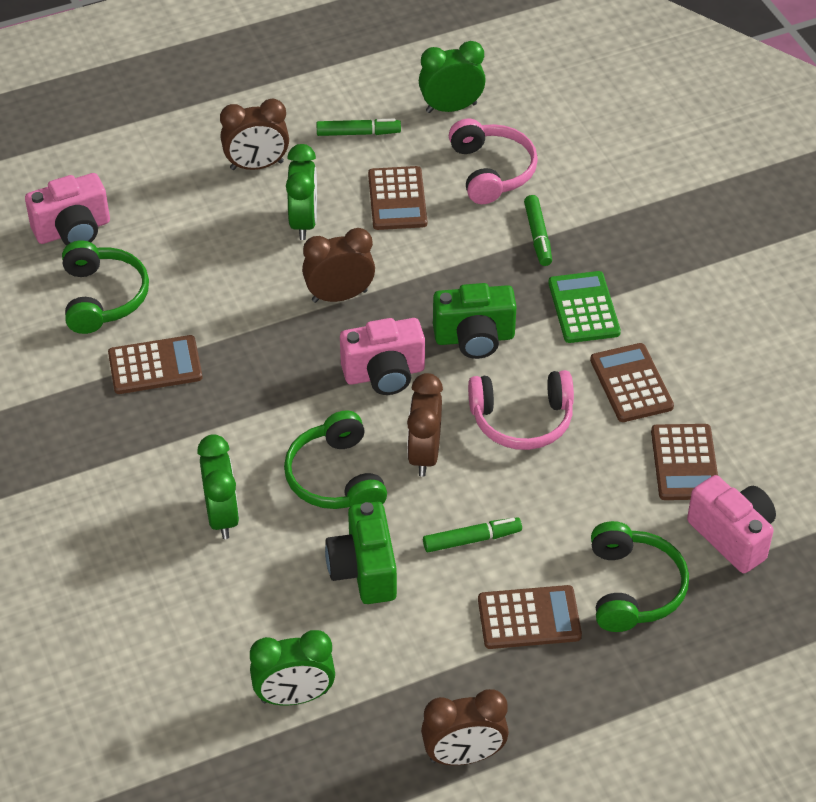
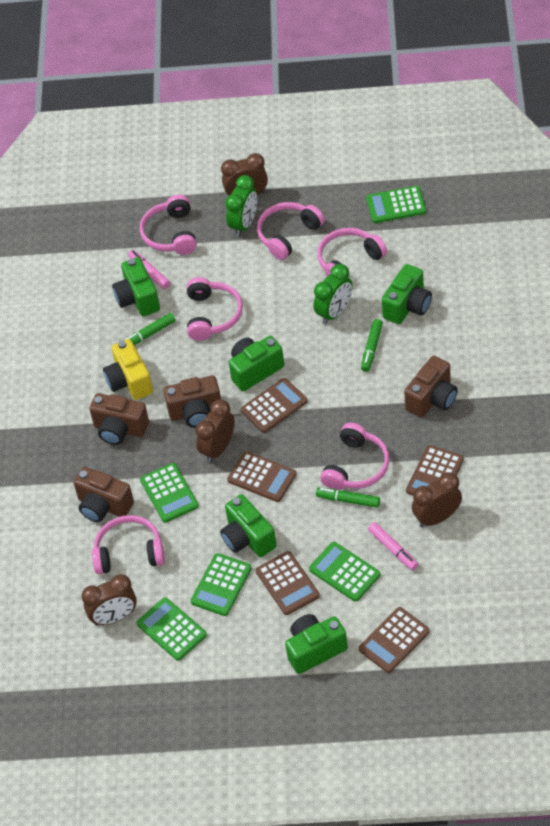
brown camera: none = 0 -> [73,467,134,522] [89,393,149,445] [163,375,221,428] [404,356,458,418] = 4
green calculator: [548,271,621,343] = 1 -> [136,597,207,661] [140,463,199,523] [190,553,252,616] [309,542,380,602] [366,186,426,223] = 5
green camera: [325,502,397,604] [433,283,517,359] = 2 -> [112,257,160,316] [220,494,277,557] [229,336,284,391] [285,614,348,674] [382,264,432,324] = 5
green clock: [197,434,239,539] [250,630,335,705] [286,144,317,240] [419,41,486,113] = 4 -> [225,175,257,237] [314,264,353,324] = 2
green headphones: [62,240,149,334] [284,410,387,509] [591,521,689,632] = 3 -> none = 0
pink camera: [25,173,110,245] [340,318,425,395] [687,475,776,573] = 3 -> none = 0
pink headphones: [449,118,538,204] [468,370,574,450] = 2 -> [92,515,165,574] [140,195,197,255] [187,277,243,341] [257,202,325,260] [318,228,387,276] [320,423,389,490] = 6
pink marker: none = 0 -> [128,250,170,289] [368,522,418,570] = 2
yellow camera: none = 0 -> [103,339,153,400] = 1

